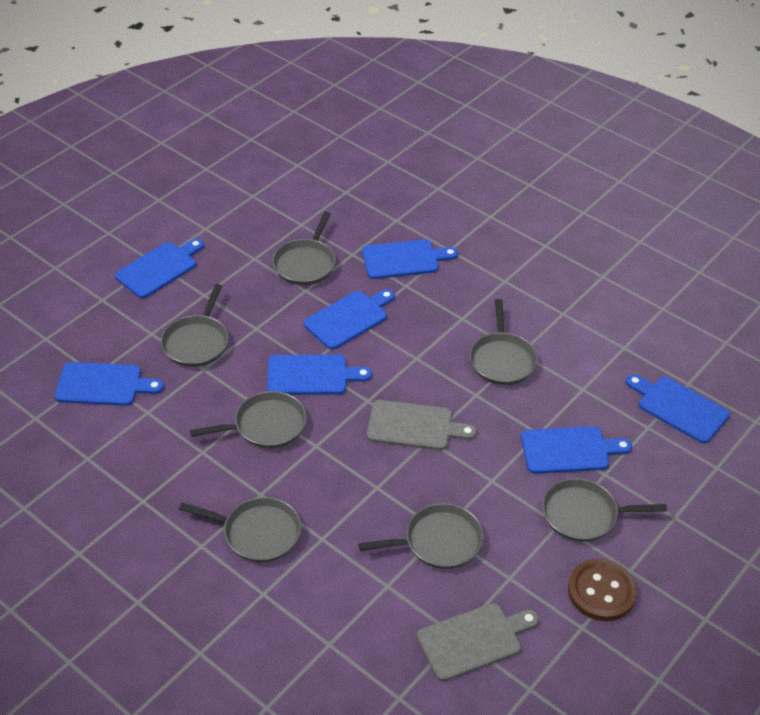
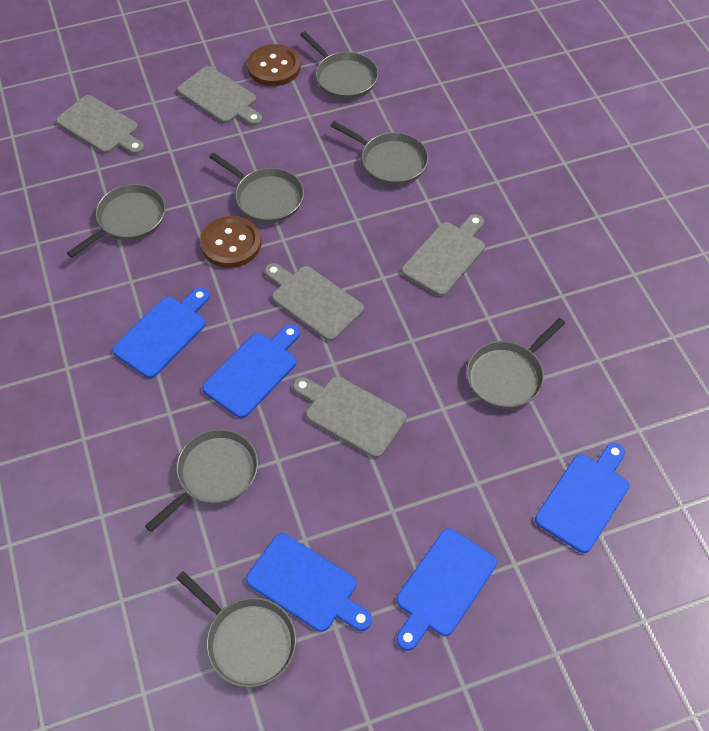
blue cutting board: [55,362,164,406] [115,239,204,298] [267,355,372,395] [304,289,395,350] [362,239,458,279] [521,426,632,474] [626,374,730,443] = 7 -> [112,288,209,378] [202,324,300,418] [246,533,372,632] [397,529,497,650] [535,443,629,553] = 5
brown button: [568,559,637,621] = 1 -> [200,216,261,268] [247,44,301,86] = 2
grey cutting board: [367,400,477,450] [417,603,539,681] = 2 -> [56,95,144,155] [177,66,263,126] [265,263,364,341] [293,376,407,458] [402,214,485,296] = 5

